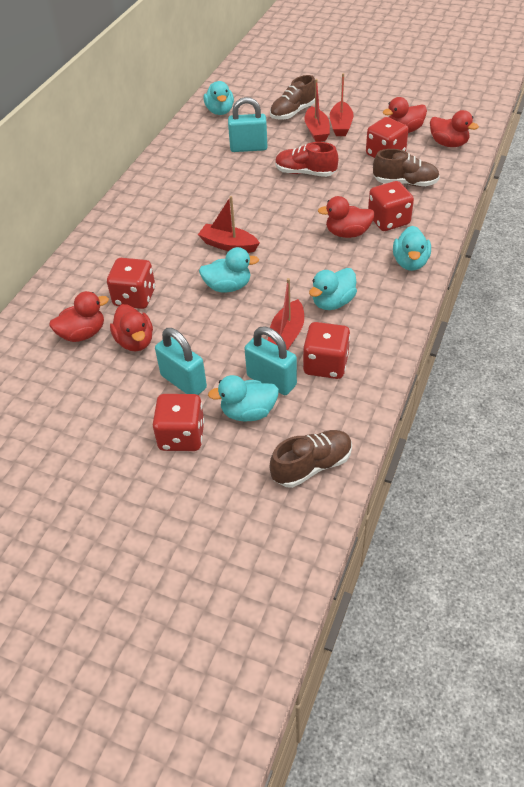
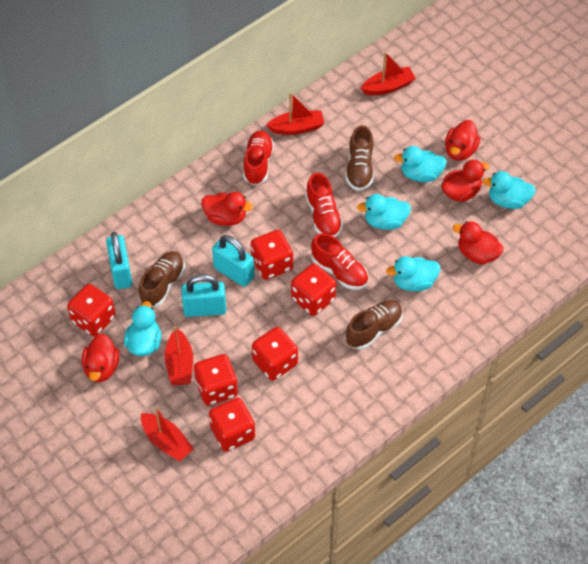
red dice: [107,258,155,309] [153,394,205,451] [303,322,350,379] [366,117,409,158] [368,181,414,231] = 5 -> [67,284,116,337] [194,354,238,406] [209,398,255,452] [251,230,293,280] [252,327,298,381] [291,263,336,316] = 6
red shoe: [275,142,338,177] = 1 -> [243,130,274,185] [305,173,343,237] [311,233,368,290] = 3

